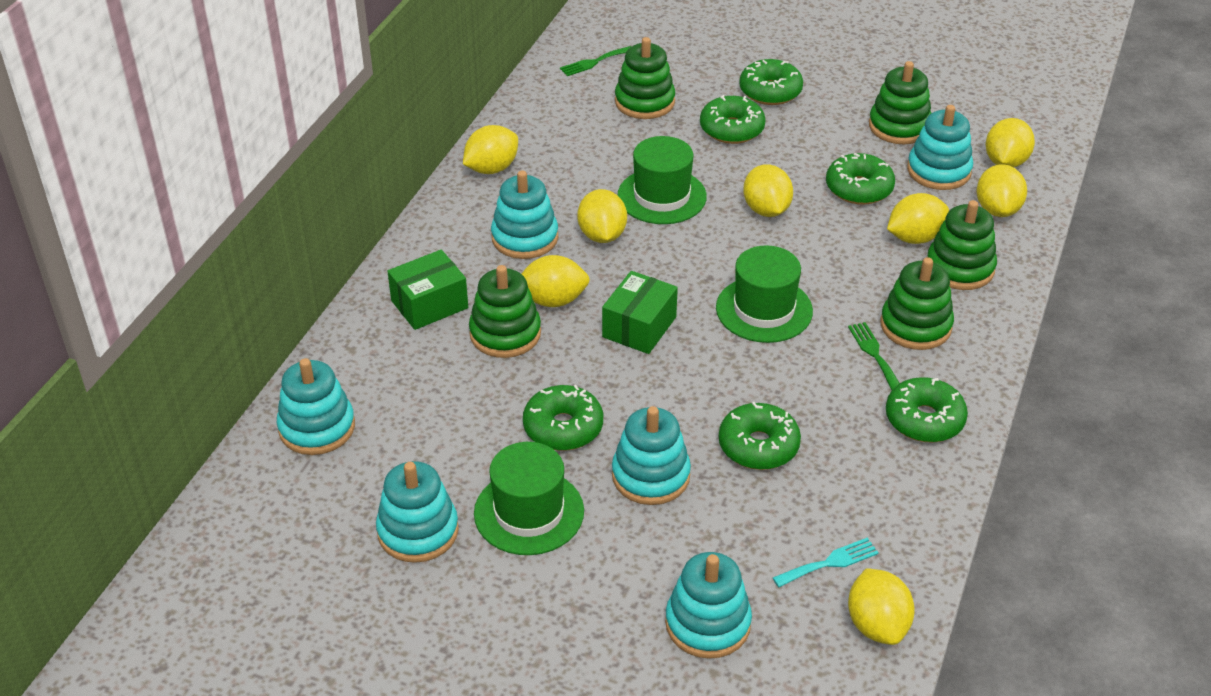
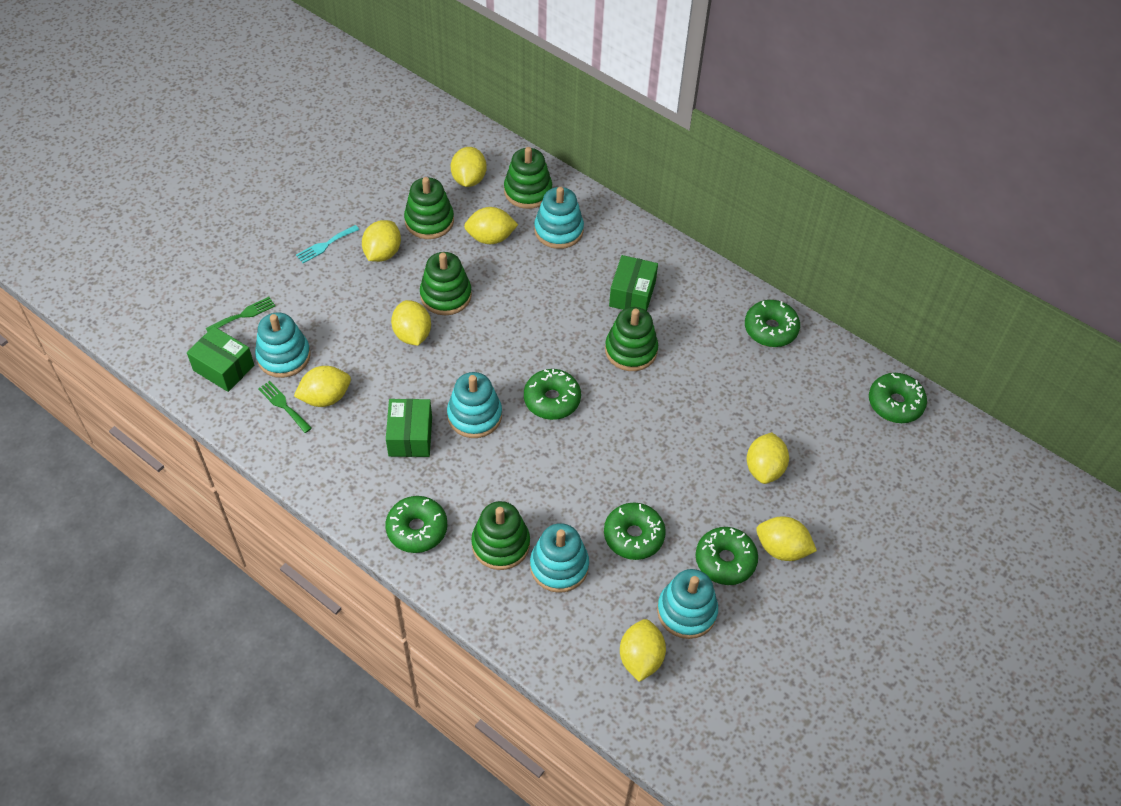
green box: [387,250,468,330] [602,271,678,354] = 2 -> [187,326,254,392] [386,399,432,457] [609,255,658,311] = 3
green hat: [474,442,584,555] [618,136,707,224] [716,245,813,343] = 3 -> none = 0
turquoise stacking toy: [277,358,355,455] [376,461,459,563] [491,171,558,259] [612,406,691,505] [665,552,752,659] [907,105,973,190] = 6 -> [255,312,311,378] [447,372,502,438] [530,523,589,593] [534,187,584,249] [657,569,718,639] = 5

